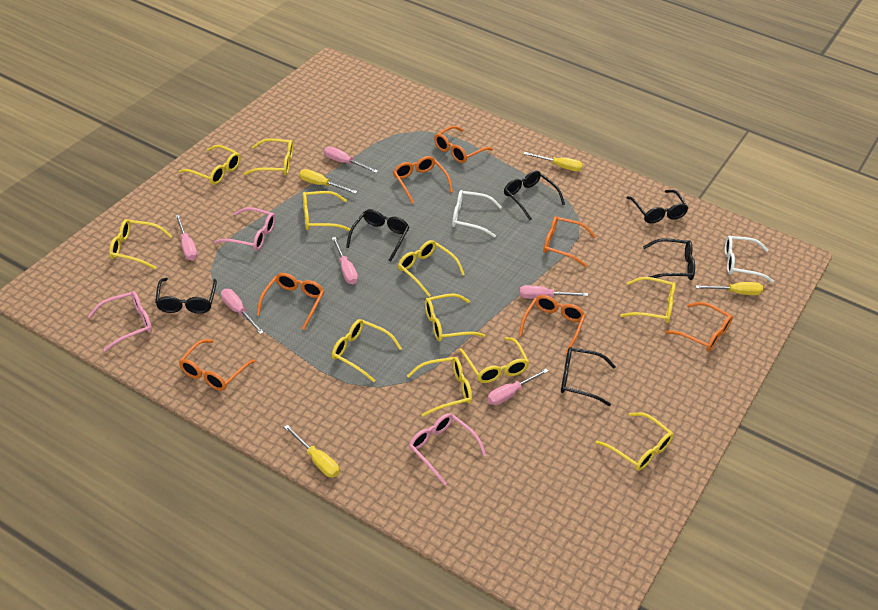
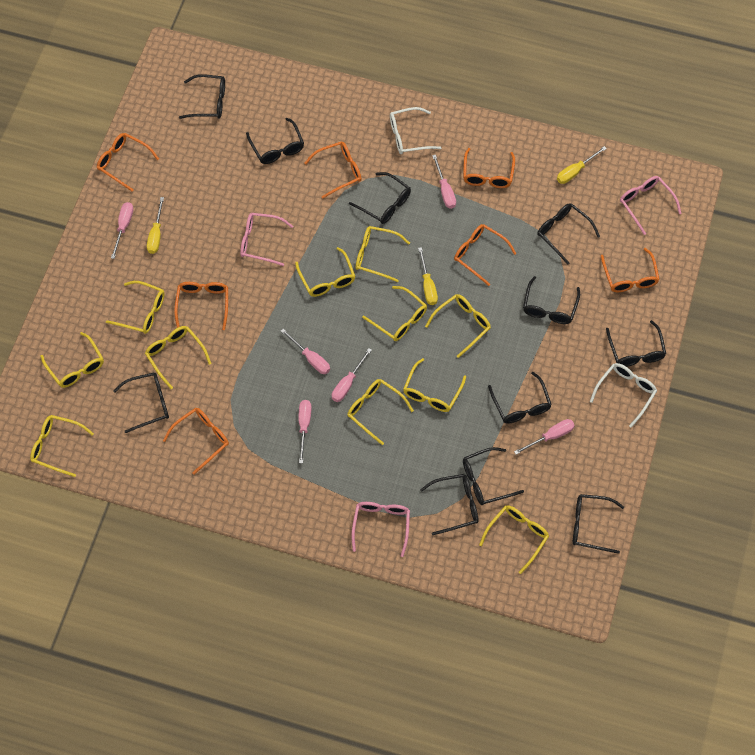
black glasses: [155,278,217,314] [346,209,409,262] [504,171,565,220] [561,347,616,406] [626,190,688,223] [643,238,695,280] = 6 -> [113,372,169,433] [179,74,225,119] [246,118,304,164] [349,172,411,224] [420,474,479,535] [463,447,524,505] [488,372,552,424] [523,276,580,324] [537,203,600,265] [573,494,624,554] [606,320,666,367] = 11
yellow screwdriver: [284,425,339,477] [299,169,357,194] [524,152,583,172] [696,282,763,295] = 4 -> [147,197,164,254] [418,247,438,305] [557,146,607,184] = 3

